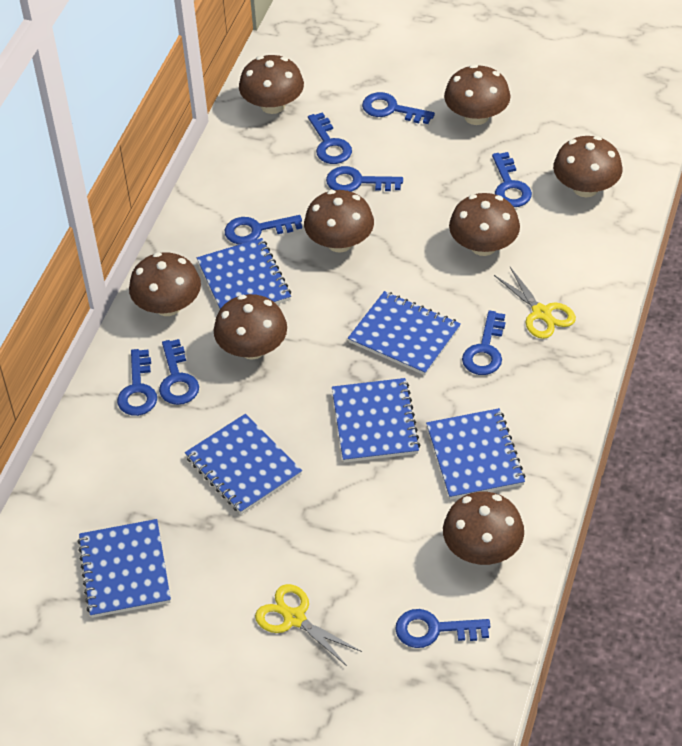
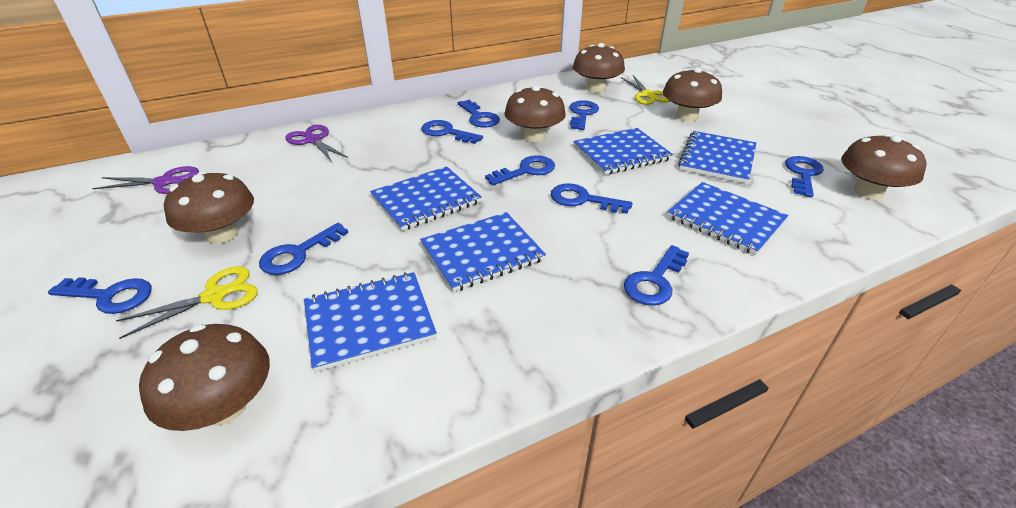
brown mushroom: [129,252,201,316] [214,294,287,360] [239,55,304,114] [304,190,374,253] [443,492,524,565] [444,64,510,125] [449,193,520,256] [553,136,623,197] = 8 -> [139,324,270,431] [164,171,254,244] [504,85,566,142] [573,43,625,93] [663,68,722,122] [841,134,927,200] = 6
purple scissors: none = 0 -> [92,166,199,194] [285,125,348,162] = 2

